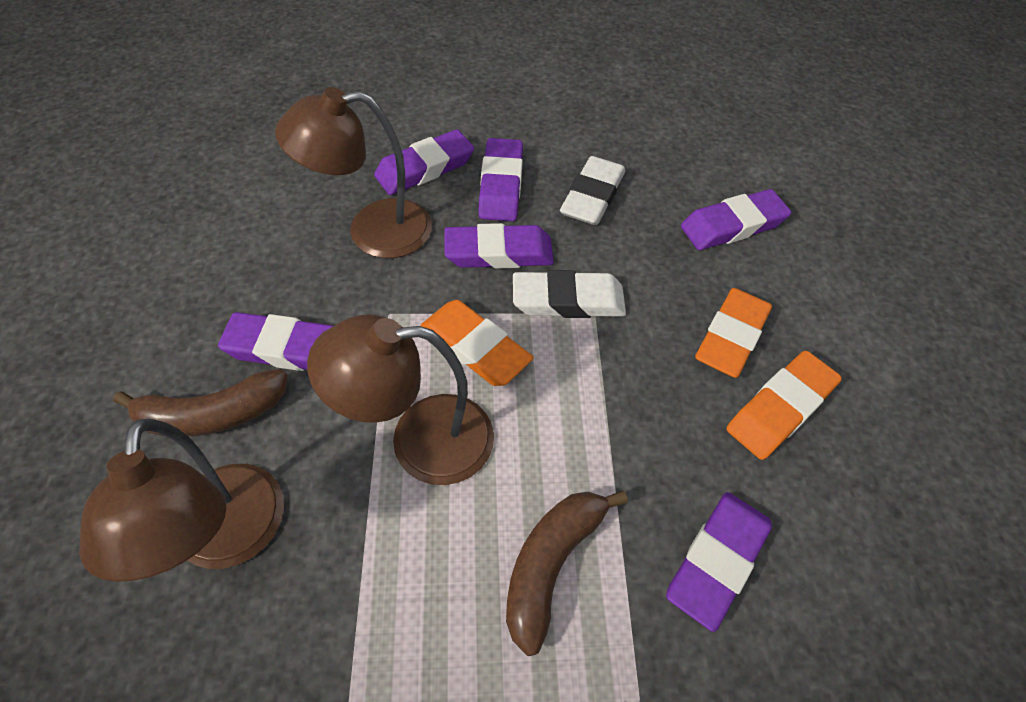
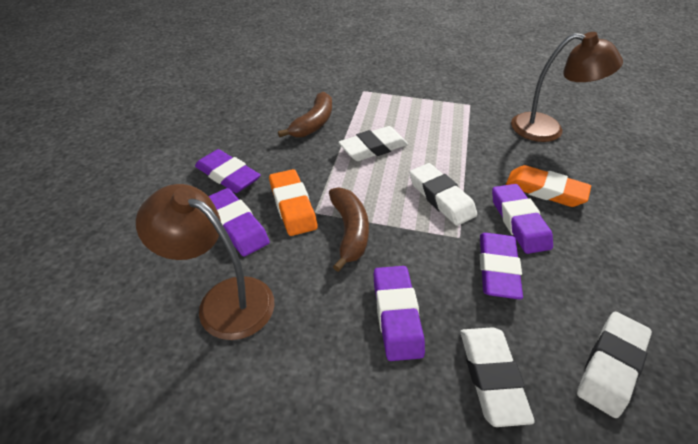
brown lamp: [79,418,284,582] [275,87,432,258] [307,314,494,485] = 3 -> [136,184,275,340] [511,32,623,142] = 2
orange eraser: [420,300,533,386] [695,288,772,378] [726,351,842,460] = 3 -> [269,169,318,236] [506,165,591,207] = 2
purple eraser: [218,312,333,371] [374,129,474,195] [444,223,554,269] [478,138,523,221] [666,492,772,632] [681,189,791,250] = 6 -> [195,149,261,193] [208,188,270,257] [374,266,425,361] [480,233,523,300] [492,184,553,254] = 5
white eraser: [513,270,626,318] [560,156,625,225] = 2 -> [338,126,408,161] [409,163,477,226] [460,327,535,427] [577,312,652,418] = 4

